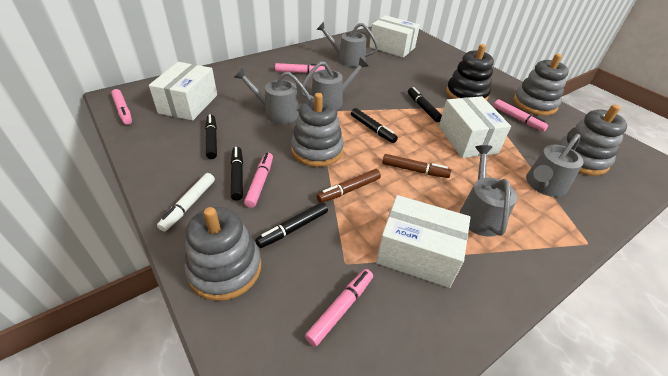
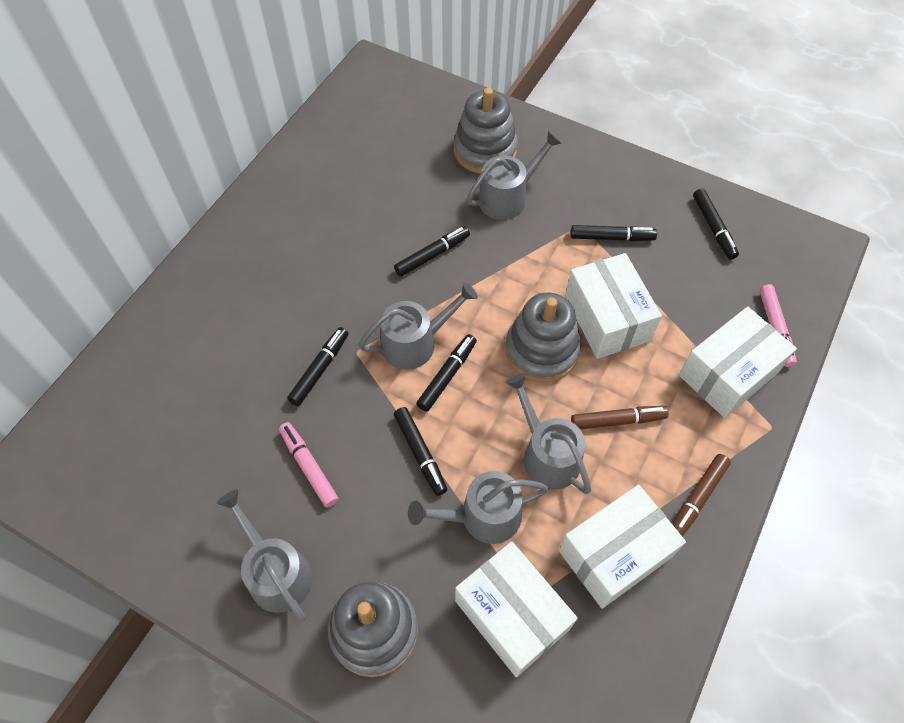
black marker: [205,114,217,159] [231,147,243,201] [255,202,328,248] [351,108,398,143] [408,87,442,122] = 5 -> [287,327,349,406] [394,226,470,277] [394,407,447,496] [416,334,477,412] [571,225,657,241] [693,189,739,260] = 6
black stacking toy: [446,44,494,100] = 1 -> none = 0
grey stacking toy: [185,207,261,301] [291,93,344,167] [513,54,569,116] [558,104,627,176] = 4 -> [328,582,418,677] [454,88,518,174] [505,293,581,382] = 3
pink marker: [111,89,132,125] [244,153,273,208] [275,63,325,74] [305,269,373,347] [493,99,548,131] = 5 -> [279,422,339,507] [760,284,797,367] = 2
white marker: [157,173,215,232] = 1 -> none = 0

